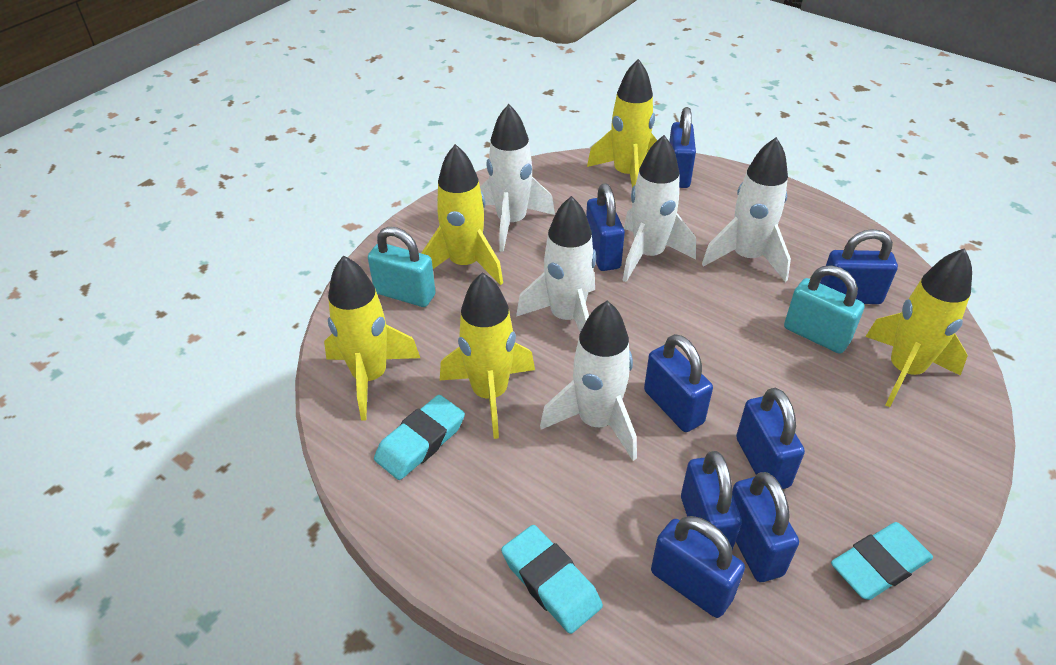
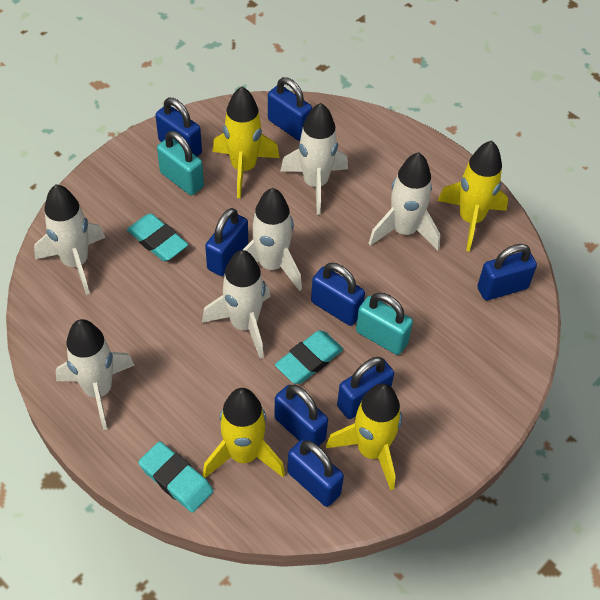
white rocket: [480,104,555,252] [516,196,596,332] [540,301,637,461] [622,135,696,282] [702,137,791,282] = 5 -> [34,184,105,295] [56,319,135,430] [202,250,270,359] [243,188,302,291] [280,103,348,215] [368,152,440,250] = 6
yellow rocket: [324,255,420,421] [422,144,503,285] [440,272,535,439] [587,59,657,188] [865,248,972,407] = 5 -> [203,388,285,478] [213,86,280,198] [326,383,402,490] [438,141,508,252] = 4

